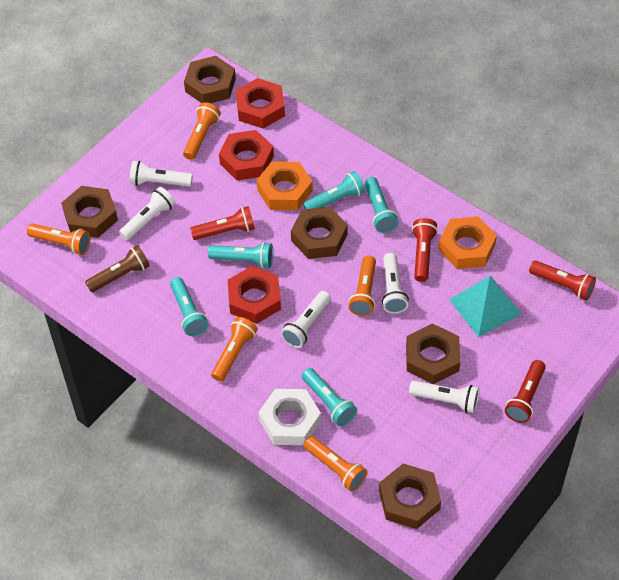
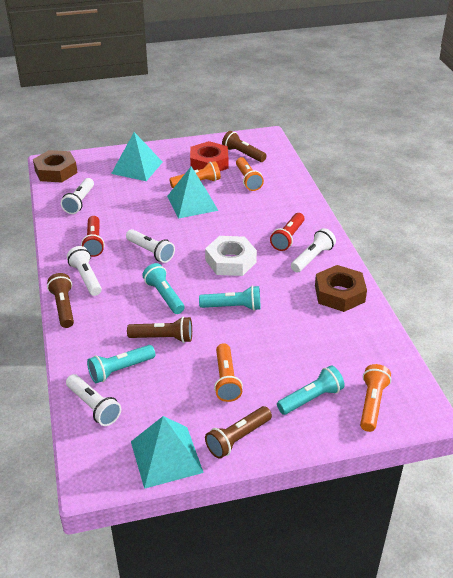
brown flashlight: [85,245,150,292] = 1 -> [47,273,74,328] [127,317,192,343] [205,406,272,459] [222,131,267,162] = 4
brown nut: [61,186,118,238] [184,56,236,103] [291,207,348,259] [379,464,441,529] [406,323,460,384] = 5 -> [33,150,78,182] [315,265,367,312] = 2
orange flashlight: [27,223,90,255] [183,102,221,160] [211,317,258,382] [303,436,367,492] [349,256,376,316] = 5 -> [169,161,221,188] [214,343,243,402] [236,157,264,191] [360,364,391,432] = 4
orange nut: [257,161,313,210] [439,216,497,269] = 2 -> none = 0
red flashlight: [190,206,255,240] [412,218,438,282] [505,360,546,423] [529,261,596,300] = 4 -> [81,216,105,257] [270,213,305,251] = 2
red nut: [219,130,274,180] [228,266,281,324] [236,78,285,129] = 3 -> [190,141,228,171] = 1
turquoise flashlight: [170,277,208,336] [208,242,273,268] [302,368,357,426] [303,171,365,209] [364,177,398,233] = 5 -> [87,345,155,383] [142,263,185,314] [199,286,261,311] [277,365,345,415] = 4
turquoise pyramid: [449,276,521,337] = 1 -> [111,132,163,181] [131,416,204,489] [167,166,219,219] = 3

